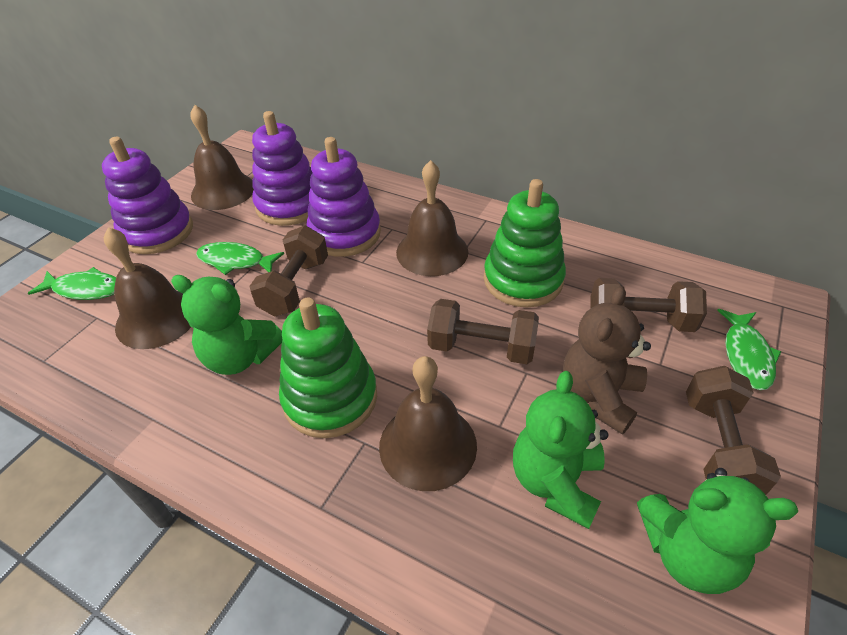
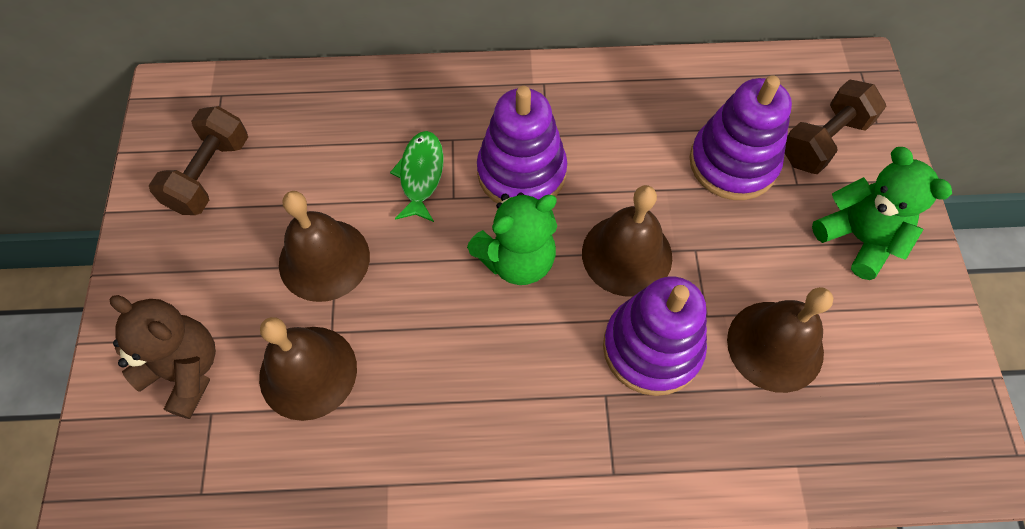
brown dumbbell: [249,226,328,317] [427,299,539,364] [591,278,707,332] [686,366,781,495] = 4 -> [149,106,248,215] [785,79,886,174] = 2
green fish: [28,267,116,300] [196,242,284,275] [717,309,781,390] = 3 -> [390,131,444,222] = 1
green stacking toy: [279,298,377,438] [484,179,566,308] = 2 -> none = 0
green teddy bear: [171,275,283,375] [513,371,608,529] [637,468,798,594] = 3 -> [467,192,557,285] [812,147,952,280] = 2

